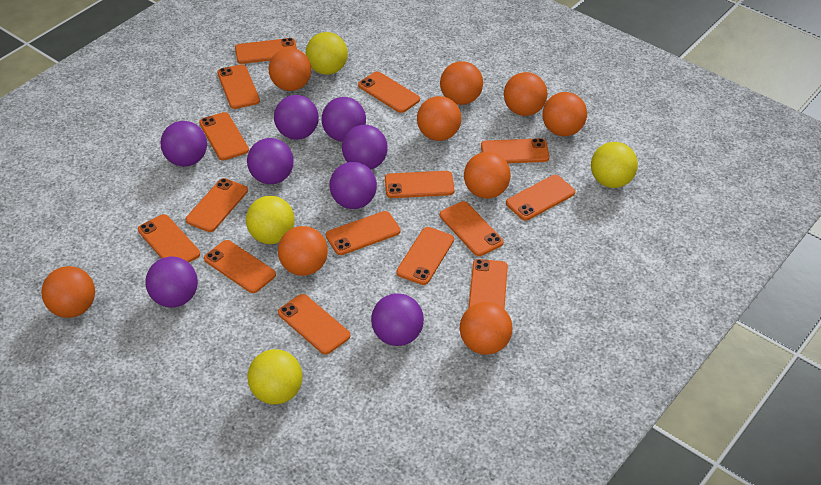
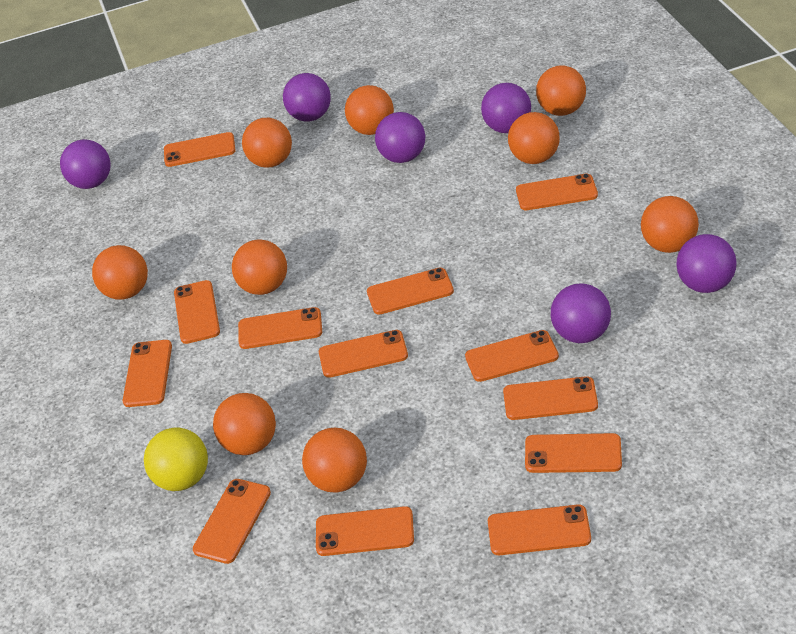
orange phone: [138,214,200,262] [186,178,248,232] [199,112,249,161] [204,240,276,293] [217,64,260,109] [235,38,297,64] [278,294,350,355] [326,211,401,255] [358,71,420,113] [385,171,454,198] [396,227,454,285] [440,201,503,256] [468,259,508,309] [481,138,549,163] [506,175,575,221] = 15 -> [123,340,172,407] [164,132,236,167] [174,280,220,344] [193,479,271,564] [238,307,322,349] [316,506,414,556] [319,330,408,378] [367,268,454,315] [465,330,559,382] [488,504,591,555] [503,376,598,420] [516,173,598,210] [525,433,622,473] = 13
purple ball: [145,256,198,308] [160,121,207,167] [247,138,294,184] [274,95,319,140] [322,97,366,142] [330,162,377,209] [342,125,388,170] [371,293,424,346] = 8 -> [60,139,111,189] [283,73,331,122] [375,112,425,163] [481,83,531,133] [551,283,611,343] [676,234,737,293] = 6
yellow ball: [246,196,295,244] [247,349,303,404] [306,32,348,75] [591,142,638,188] = 4 -> [144,427,208,491] = 1

